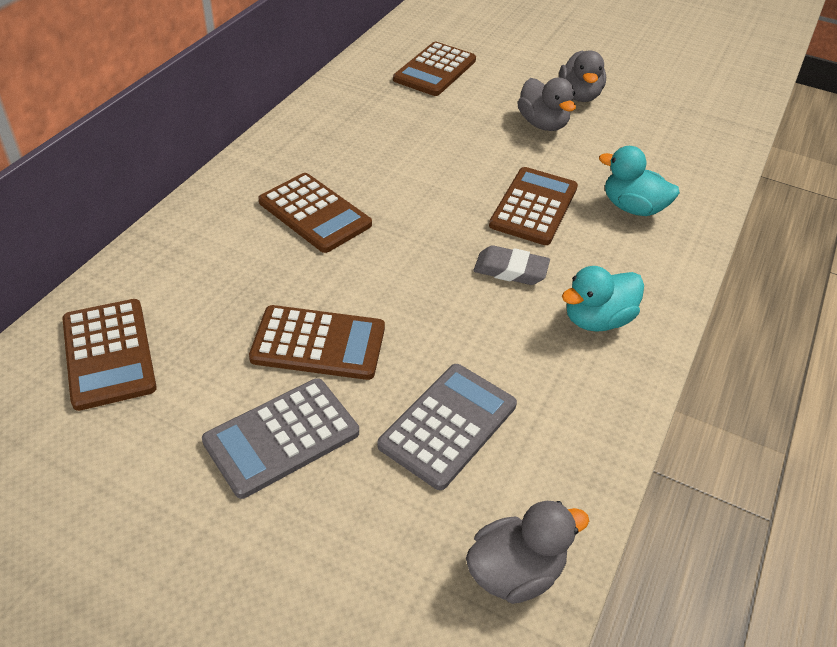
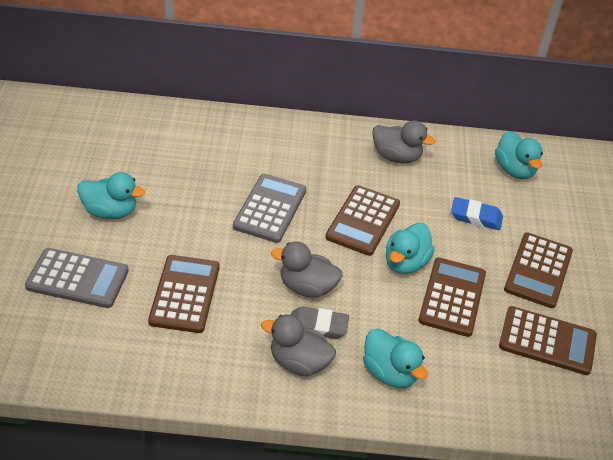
blue eraser: none = 0 -> [451,197,503,230] = 1
turquoise duck: [562,266,644,332] [599,146,680,216] = 2 -> [77,172,145,219] [363,328,428,388] [386,223,435,274] [495,131,543,179] = 4

